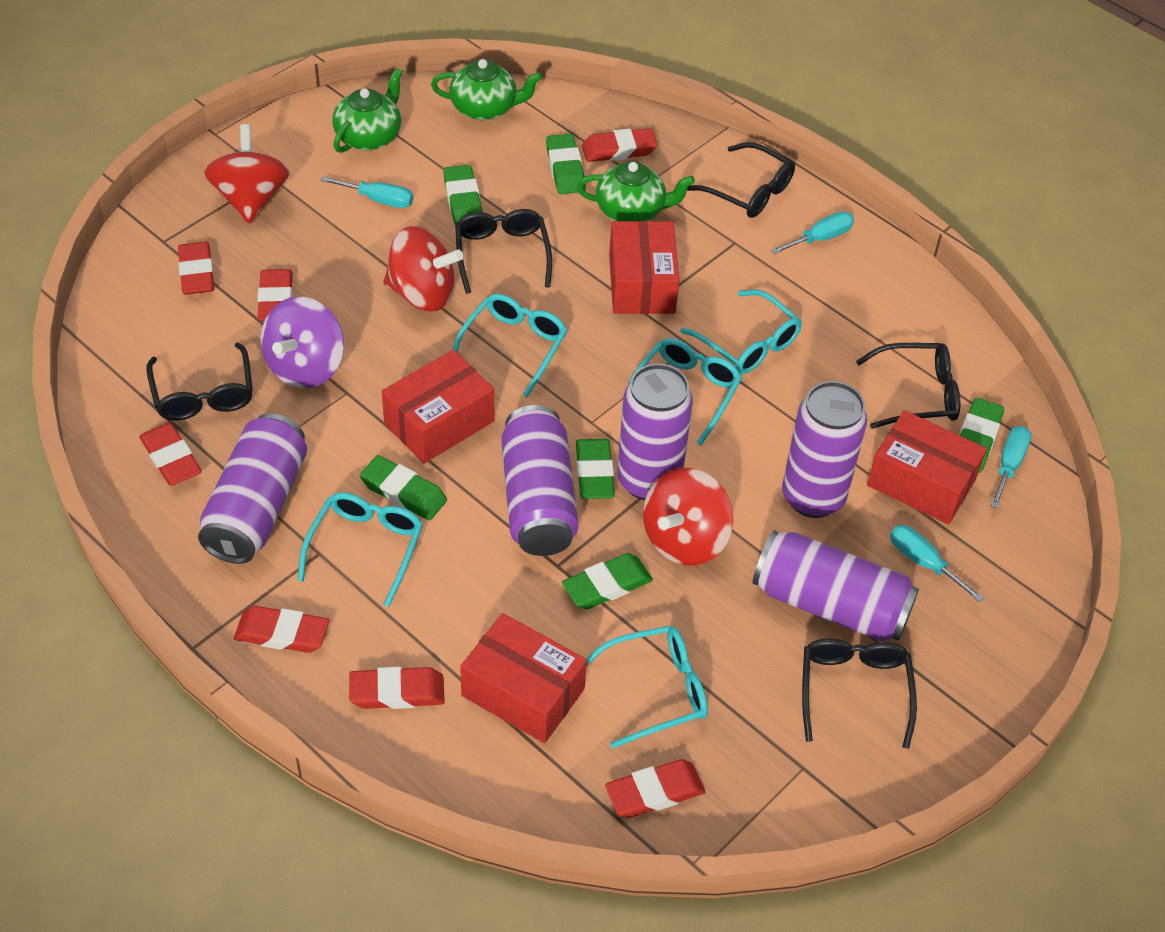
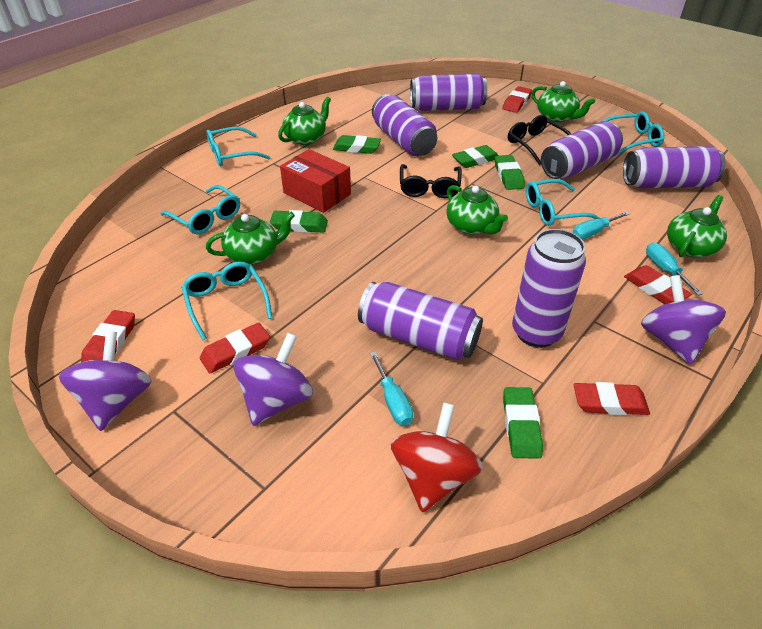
black glasses: [146,343,253,421] [455,209,552,294] [687,142,795,218] [802,639,917,749] [856,343,960,429] = 5 -> [400,164,462,198] [508,115,571,165] = 2
green eraser: [360,455,447,521] [443,165,483,224] [546,134,586,194] [562,553,653,610] [576,439,615,499] [959,398,1004,473] = 6 -> [270,210,328,233] [333,135,381,154] [452,145,499,168] [495,155,525,190] [503,387,543,459] = 5
green teapot: [332,68,403,153] [431,59,542,120] [577,161,695,221] = 3 -> [206,212,295,265] [278,97,331,145] [446,185,508,235] [531,81,595,123] [667,195,727,258] = 5
purple can: [198,413,307,564] [501,405,578,556] [617,364,693,500] [753,530,919,642] [782,381,867,518] = 5 -> [358,282,483,360] [372,94,437,156] [410,74,487,111] [512,229,586,348] [541,121,623,179] [623,146,726,189] = 6
purple spinning top: [261,297,344,388] = 1 -> [59,331,151,431] [233,333,313,426] [641,275,726,365] = 3
red box: [382,350,494,464] [460,613,587,743] [609,221,679,314] [867,410,987,524] = 4 -> [280,149,351,213] = 1
red eraser: [139,423,202,486] [178,242,214,295] [234,606,329,653] [257,269,293,322] [349,667,445,709] [582,128,657,162] [605,759,705,818] = 7 -> [81,310,135,362] [200,323,270,373] [502,86,532,113] [574,382,650,415] [624,265,692,304] = 5
red spinning top: [204,124,290,224] [383,226,463,311] [643,468,733,565] = 3 -> [391,402,483,512] = 1
turquoise screwdriver: [320,176,413,208] [771,211,854,254] [890,525,984,602] [990,426,1031,508] = 4 -> [370,352,413,426] [572,211,630,239] [646,243,703,295] = 3

